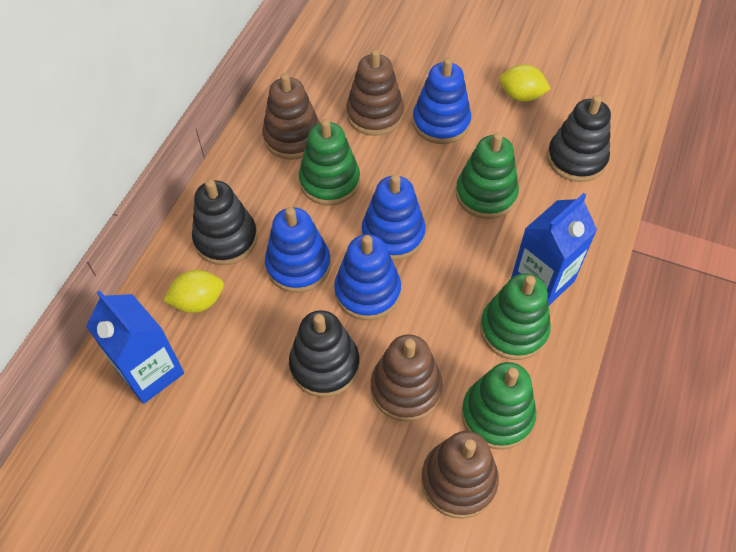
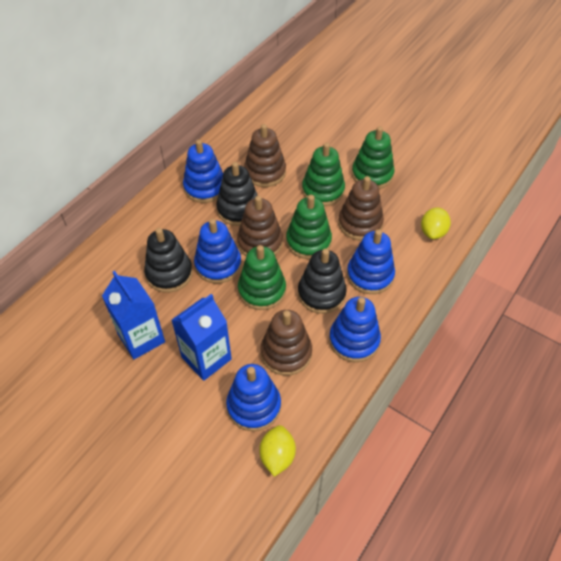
blue stacking toy: [265,207,331,293] [334,234,401,320] [362,174,426,260] [413,57,471,144] = 4 -> [183,139,223,203] [194,219,241,284] [226,364,281,431] [329,297,381,362] [347,229,395,294] = 5

